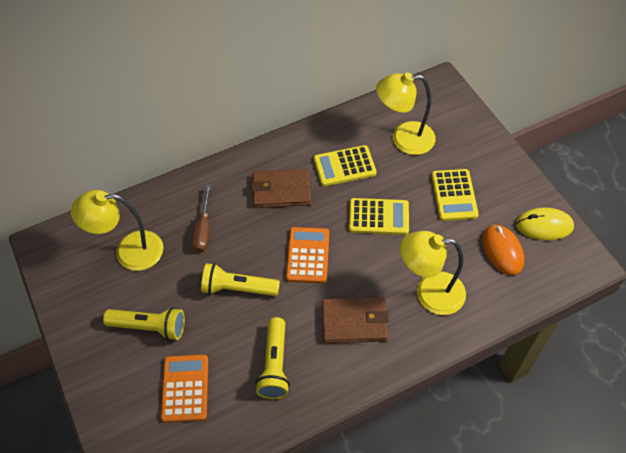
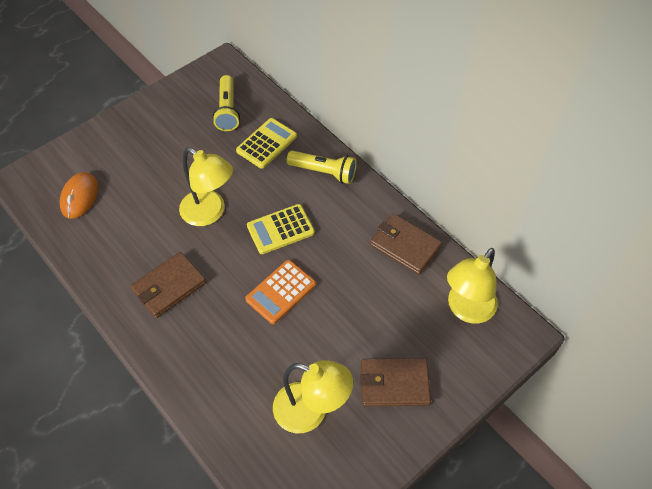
brown screwdriver: [192,185,211,253] = 1 -> none = 0
brown wallet: [251,168,311,208] [322,297,389,343] = 2 -> [131,252,206,318] [360,358,431,406] [370,214,442,274] = 3
orange calculator: [161,355,208,423] [286,227,329,283] = 2 -> [245,260,316,324] = 1
yellow calculator: [314,145,377,186] [349,198,409,235] [431,169,479,221] = 3 -> [236,118,297,169] [247,204,315,254] = 2
yellow flashlight: [103,308,185,340] [201,263,280,296] [255,317,290,399] = 3 -> [213,75,240,131] [287,151,357,184] = 2
yellow mouse: [516,208,574,241] = 1 -> none = 0

